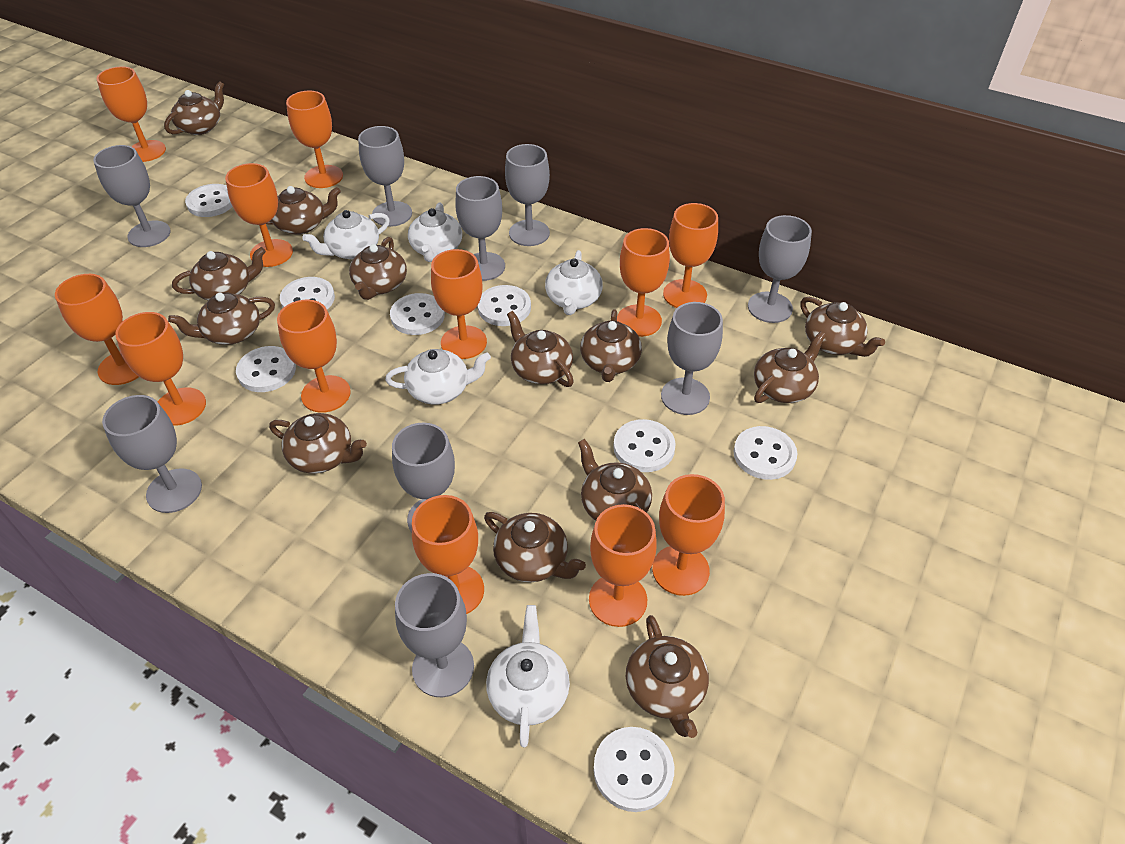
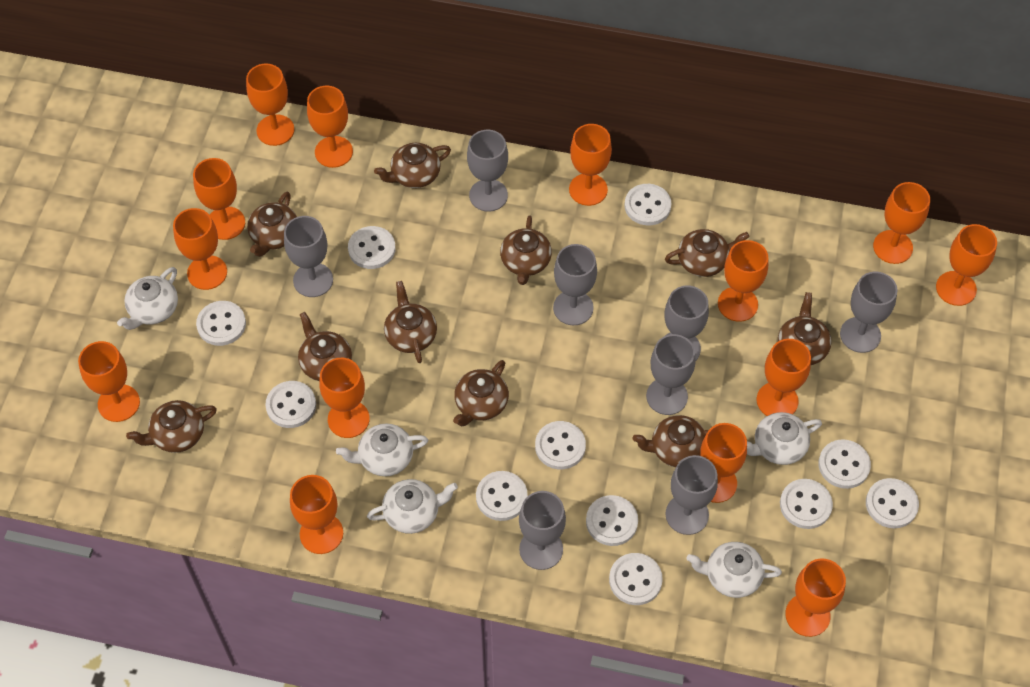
brown teapot: [164,81,224,135] [168,293,275,345] [172,247,266,300] [266,186,341,235] [269,413,367,474] [349,237,407,300] [484,512,586,582] [507,311,574,387] [578,439,652,521] [580,309,642,382] [626,615,709,738] [754,331,826,403] [800,297,885,357] = 13 -> [126,400,217,453] [247,192,297,257] [298,312,352,381] [374,143,451,188] [384,281,437,363] [453,360,509,426] [500,216,552,285] [633,415,708,467] [665,229,750,277] [778,292,832,365] = 10
grey goblet: [93,145,171,247] [102,395,202,513] [358,126,412,227] [392,423,455,533] [395,573,474,697] [455,176,505,281] [505,144,550,246] [661,302,723,415] [748,215,812,323] = 9 -> [284,216,333,297] [467,130,508,212] [519,491,566,570] [553,244,597,325] [646,334,696,415] [665,286,709,361] [665,455,718,535] [840,272,898,353] = 8
orange goblet: [55,274,139,385] [97,66,166,162] [115,312,206,426] [225,163,293,267] [277,300,351,413] [286,91,343,188] [412,495,484,614] [431,249,487,359] [589,504,657,627] [617,228,670,337] [652,474,725,596] [663,203,718,308] = 12 -> [78,341,140,422] [173,208,227,290] [193,158,245,240] [246,64,295,146] [290,475,343,554] [307,86,353,168] [319,358,370,438] [569,124,612,206] [700,423,747,503] [718,240,768,322] [757,339,811,416] [785,559,846,637] [873,182,930,264] [936,224,997,306] = 14
white button: [185,184,233,217] [236,346,296,392] [280,277,335,309] [390,293,445,335] [478,285,531,326] [594,727,674,812] [613,419,676,472] [733,426,797,480] = 8 -> [196,301,246,346] [265,381,316,428] [348,226,396,269] [476,471,528,521] [535,421,586,469] [586,495,638,546] [609,553,663,605] [624,184,671,226] [780,479,833,529] [818,439,871,489] [866,478,919,528] = 11

